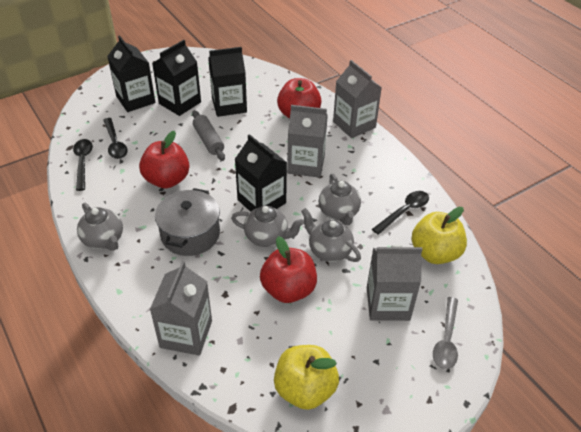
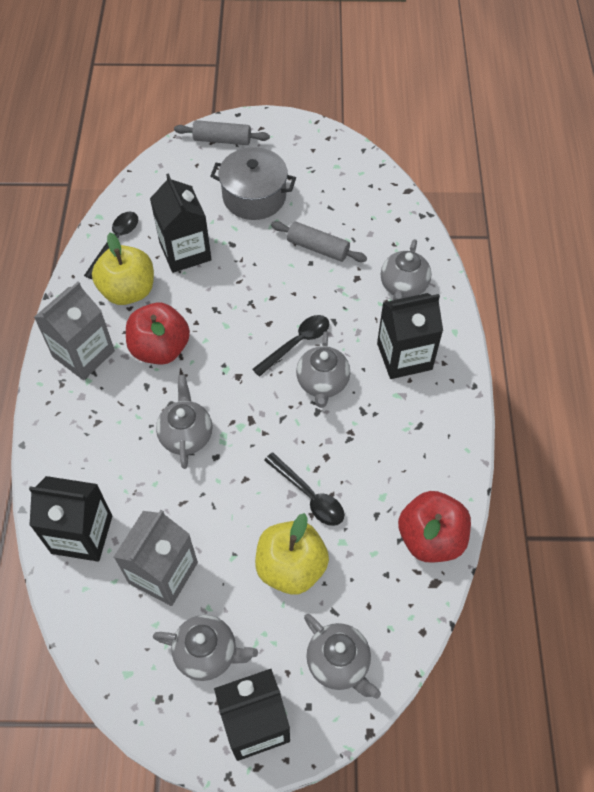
grey carton: [150,261,212,356] [287,105,328,178] [333,60,382,138] [367,245,422,321] = 4 -> [34,282,115,380] [114,510,198,606] = 2
grey rolling pin: [192,110,225,161] = 1 -> [174,120,270,145] [271,221,367,262] = 2
grey spoon: [433,297,458,369] = 1 -> none = 0
grey teapot: [77,203,123,251] [231,206,304,247] [301,208,361,262] [319,174,361,225] = 4 -> [153,615,258,681] [156,375,213,469] [296,332,350,408] [304,614,381,699] [381,239,432,300] = 5
red apple: [139,131,190,188] [260,236,317,303] [277,78,321,118] = 3 -> [126,303,190,365] [398,491,471,563] = 2

